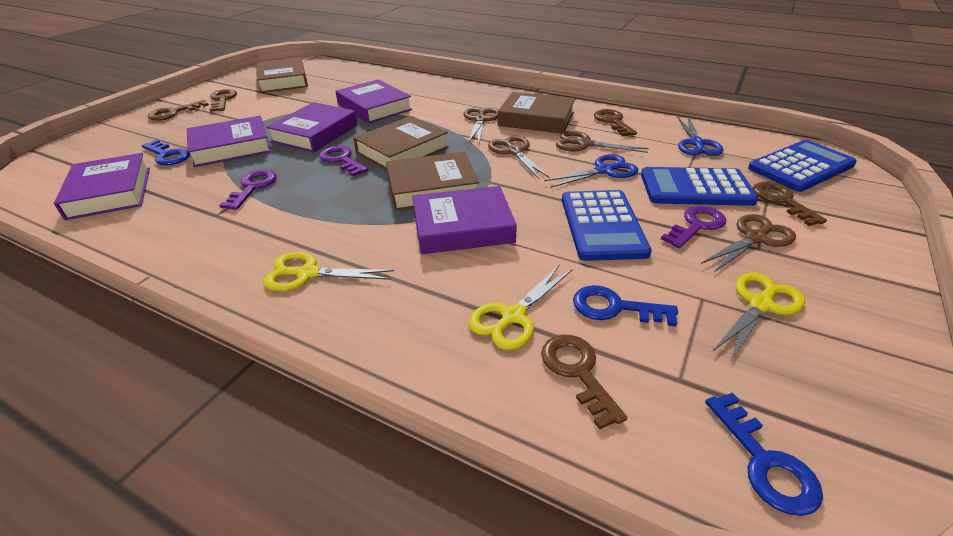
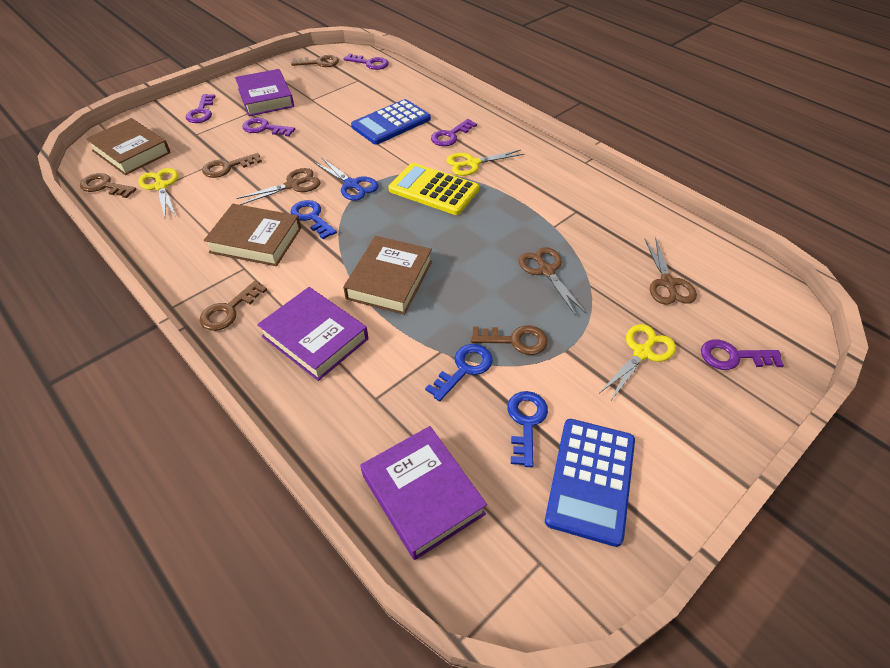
blue calculator: [562,190,652,261] [641,167,759,206] [748,140,857,192] = 3 -> [351,99,431,144] [545,419,635,547] = 2
blue scissors: [544,154,638,188] [678,116,724,156] = 2 -> [314,158,379,201] = 1
brown book: [257,57,308,93] [353,116,449,170] [386,152,480,211] [498,92,575,134] = 4 -> [86,118,171,175] [204,204,301,266] [343,236,432,315] = 3
brown scissors: [464,107,498,143] [488,136,550,179] [556,131,649,153] [701,214,796,272] = 4 -> [236,168,320,205] [519,247,586,316] [645,237,697,305] = 3
purple book: [54,153,150,220] [187,116,272,167] [266,102,358,153] [336,79,412,124] [412,186,517,254] = 5 -> [235,69,294,116] [257,287,368,381] [360,426,487,560] = 3
purple key: [219,169,277,210] [319,146,368,176] [661,206,726,248] = 3 -> [186,94,215,123] [242,118,295,137] [344,53,389,70] [431,119,477,146] [701,339,784,370] = 5
yellow calculator: none = 0 -> [388,163,479,215] = 1

